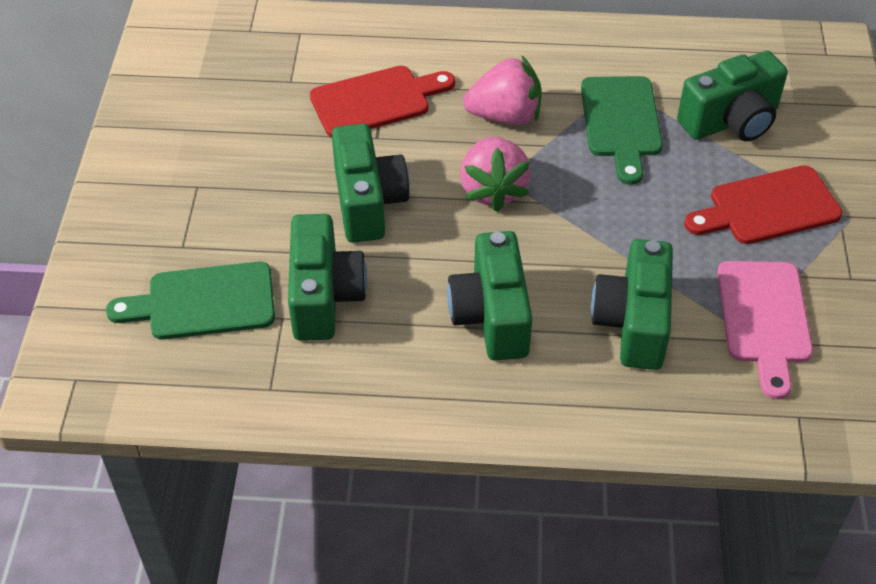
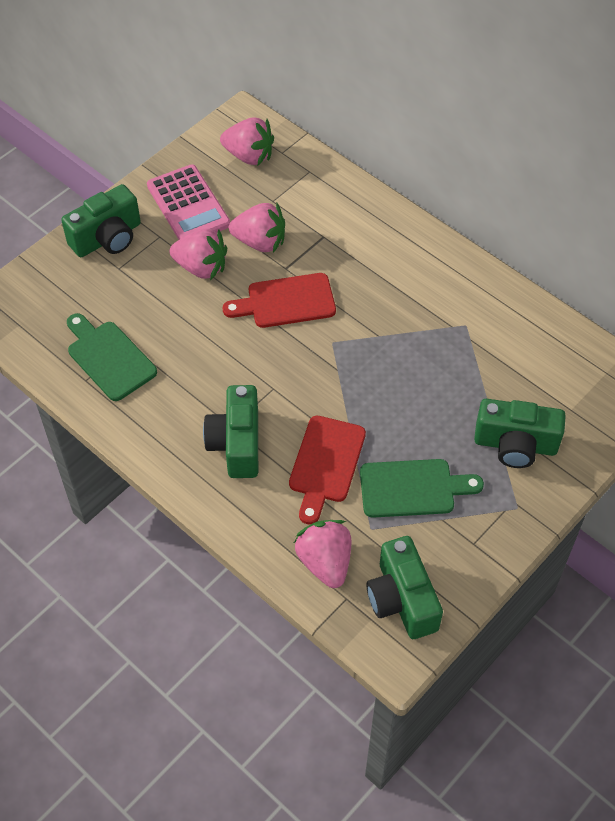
green camera: [288,214,367,341] [332,124,410,243] [447,231,533,361] [591,239,673,370] [677,51,788,141] = 5 -> [61,184,141,257] [203,385,258,478] [367,536,443,639] [474,399,566,468] = 4
pink calculator: none = 0 -> [147,164,230,240] = 1
pink cutting board: [717,261,813,400] = 1 -> none = 0
pink strawberry: [460,137,531,212] [463,55,542,125] = 2 -> [169,229,227,280] [220,117,274,165] [229,203,285,253] [294,520,352,588] = 4

